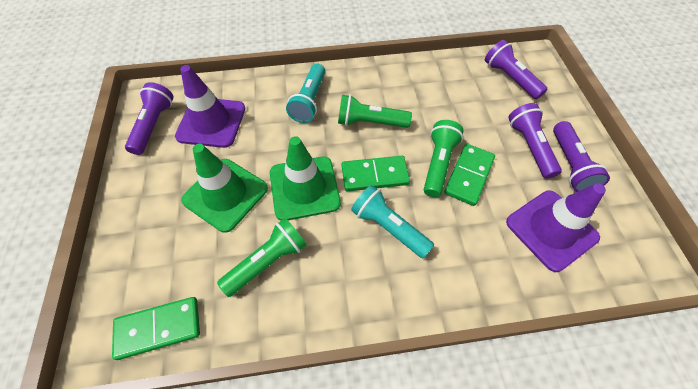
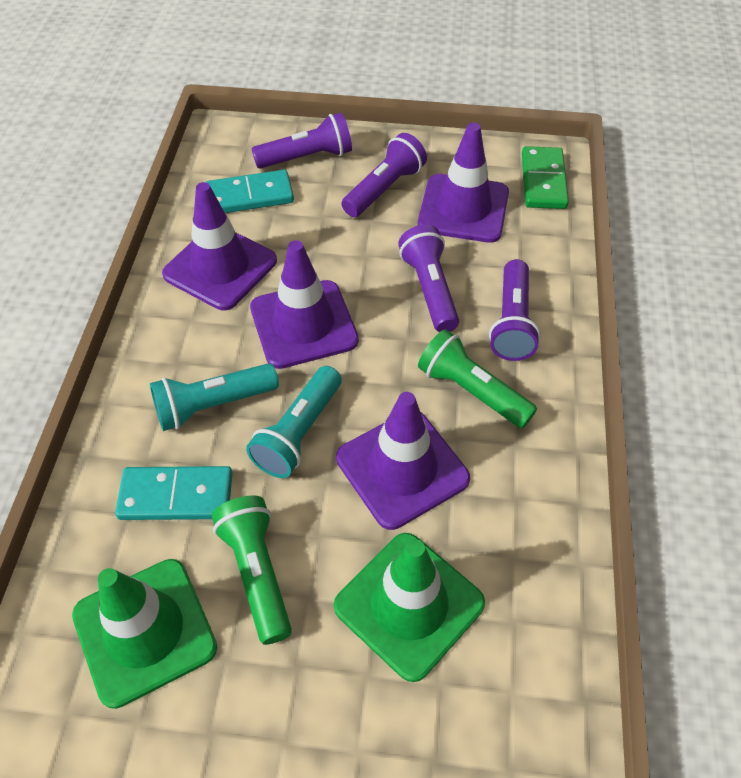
green domino: [112,297,200,360] [342,156,410,191] [444,144,495,206] = 3 -> [522,146,569,209] = 1
green flashlight: [217,218,307,297] [338,95,412,128] [424,120,464,197] = 3 -> [212,495,292,645] [418,329,537,428] = 2
purple traffic cone: [175,65,245,148] [506,183,606,272] = 2 -> [162,182,277,310] [250,240,359,369] [336,392,470,530] [418,123,509,243] = 4
turquoise domino: none = 0 -> [115,466,233,520] [206,170,294,213] = 2

